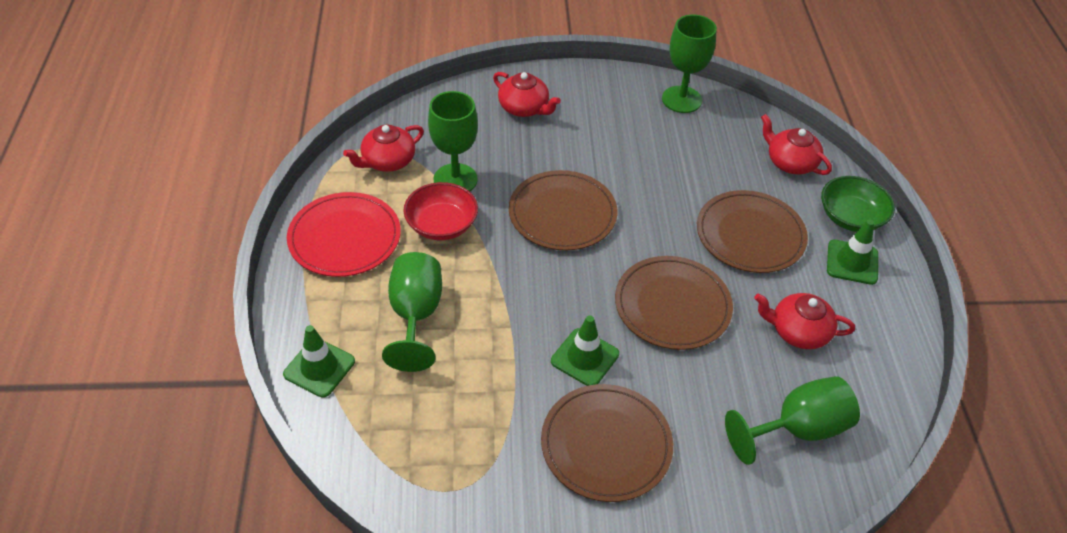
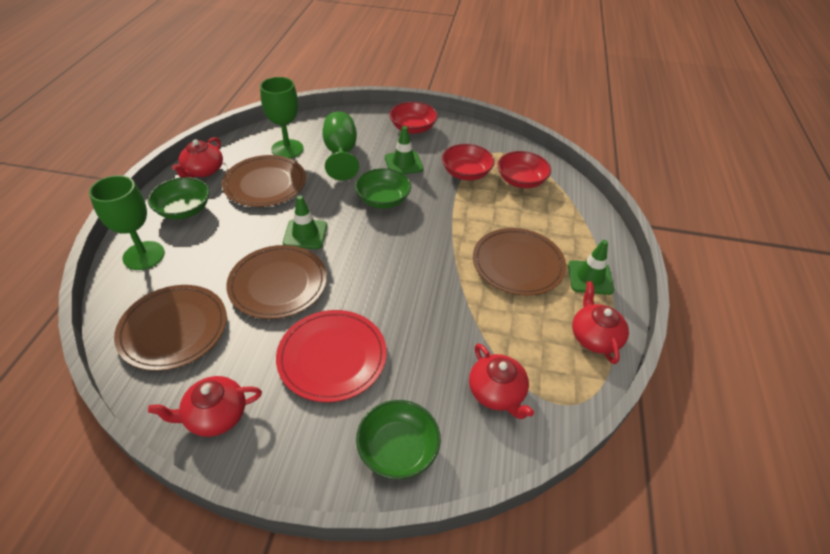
green bowl: [821,176,895,232] = 1 -> [148,177,210,219] [355,168,411,209] [356,400,441,479] = 3
green goblet: [382,252,442,372] [428,91,478,191] [662,15,717,113] [725,376,860,465] = 4 -> [89,175,165,270] [260,77,304,158] [322,111,359,180] = 3
red bowl: [403,182,478,240] = 1 -> [389,102,438,134] [442,144,495,180] [498,151,551,188] = 3

